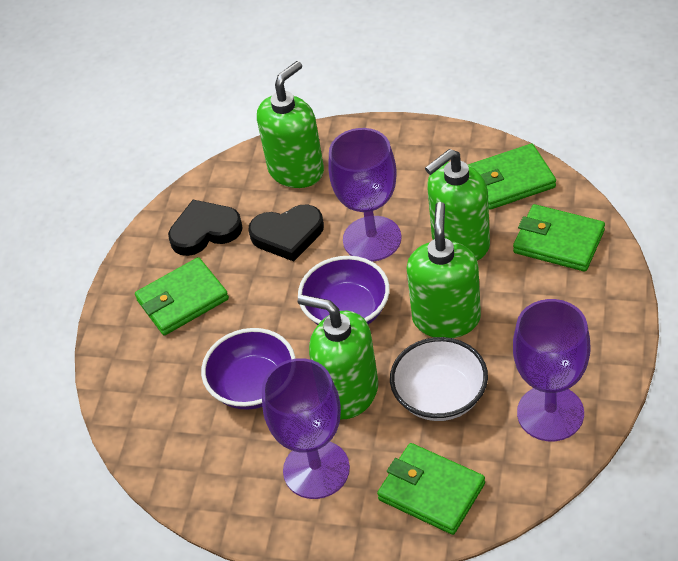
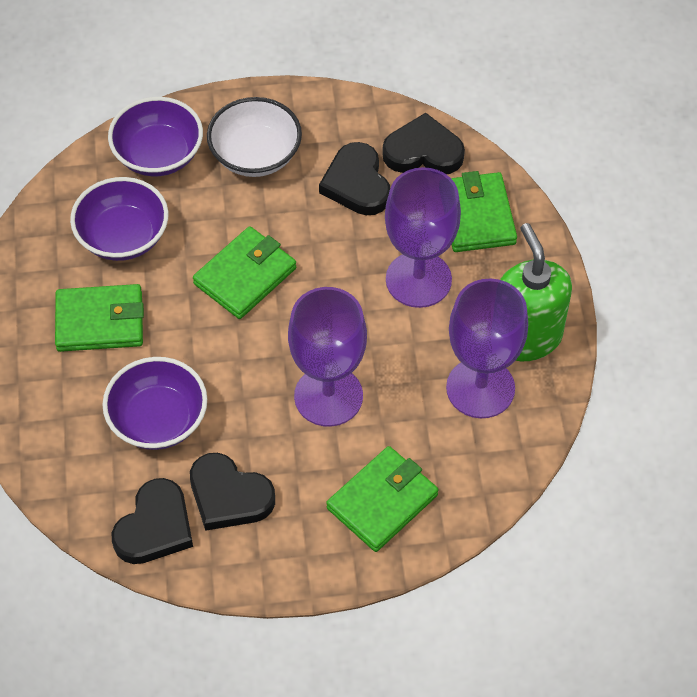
black heart: [168,200,243,256] [249,204,324,262] = 2 -> [112,478,193,564] [190,453,275,531] [319,142,390,215] [382,113,465,174] = 4
green soap dispenser: [257,61,324,188] [298,294,378,419] [406,202,481,338] [425,149,490,260] = 4 -> [500,223,572,361] = 1
purple bowl: [201,328,296,410] [298,256,390,325] = 2 -> [70,177,168,261] [102,357,207,450] [108,97,203,177] = 3

